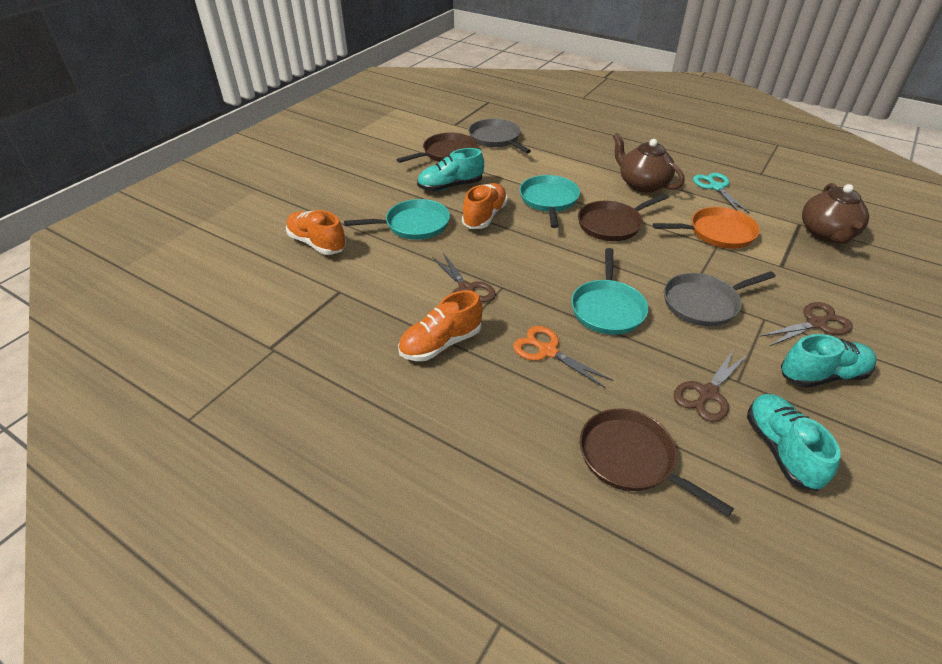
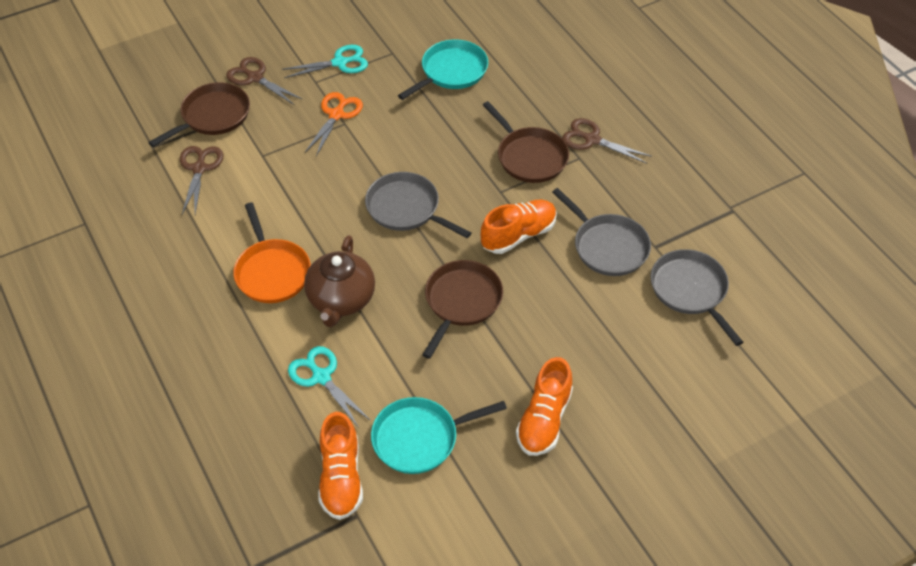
brown teapot: [613,133,685,193] [802,183,869,244] = 2 -> [304,235,375,327] = 1
grey pan: [469,118,531,153] [664,271,776,326] = 2 -> [365,172,472,238] [552,188,651,276] [650,249,743,346] = 3
turquoise pan: [344,199,450,240] [519,175,580,228] [571,248,648,335] = 3 -> [371,397,507,474] [398,39,488,100] = 2
turquoise scissors: [693,173,750,214] = 1 -> [282,45,368,78] [288,346,371,428] = 2
turquoise shoe: [417,148,484,191] [747,394,841,491] [781,334,876,388] = 3 -> none = 0

